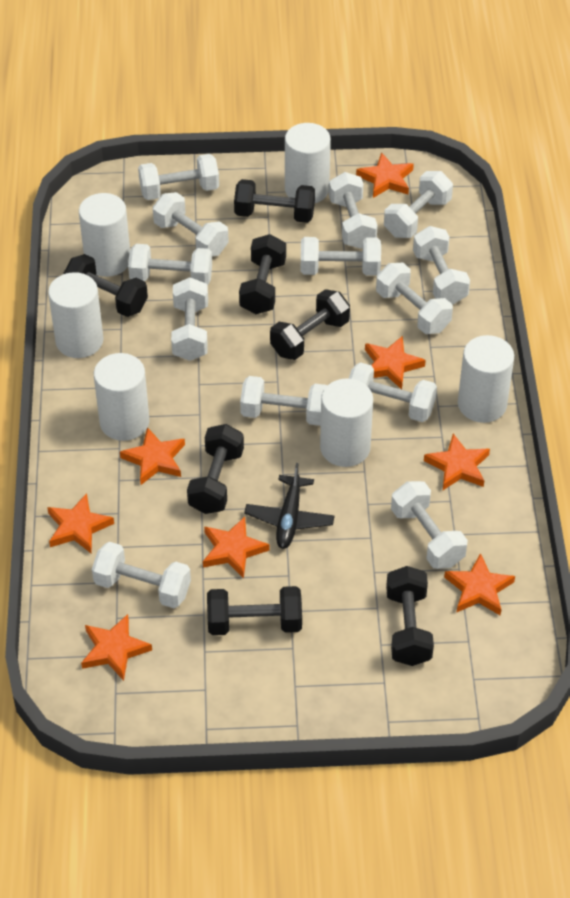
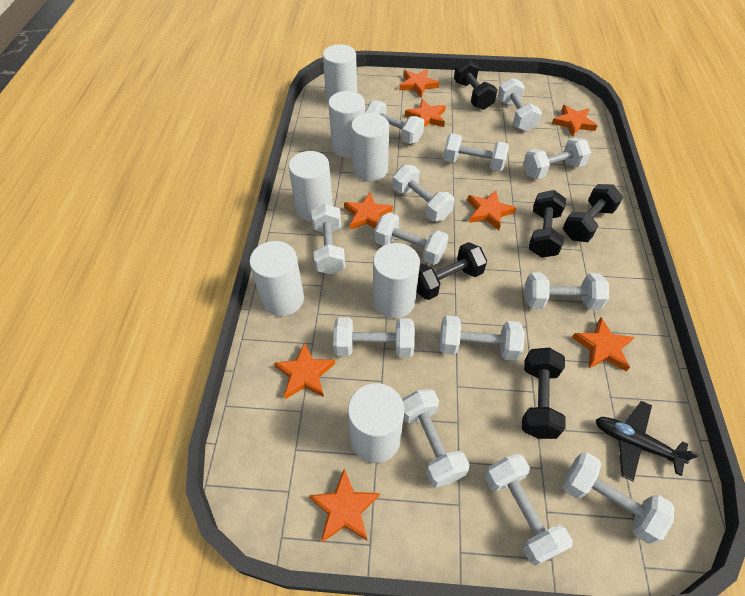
black dumbbell: [63,254,148,317] [187,424,244,514] [207,586,302,635] [234,179,315,223] [239,234,286,314] [270,289,350,360] [386,566,434,666] = 7 -> [417,242,487,300] [454,59,497,110] [522,348,566,439] [529,190,566,258] [563,184,623,242] = 5
white cylinder: [48,272,104,358] [79,193,130,277] [94,353,149,441] [285,123,331,203] [320,378,373,467] [458,335,514,423] = 6 -> [250,241,304,316] [289,151,333,222] [323,44,357,102] [328,91,365,158] [348,383,404,463] [351,113,389,182] [373,243,420,318] = 7

